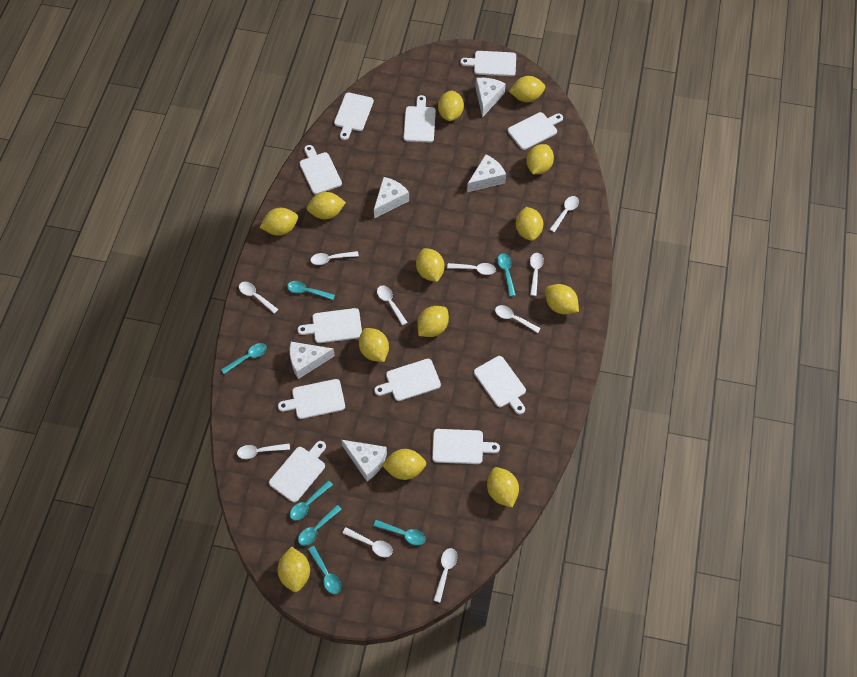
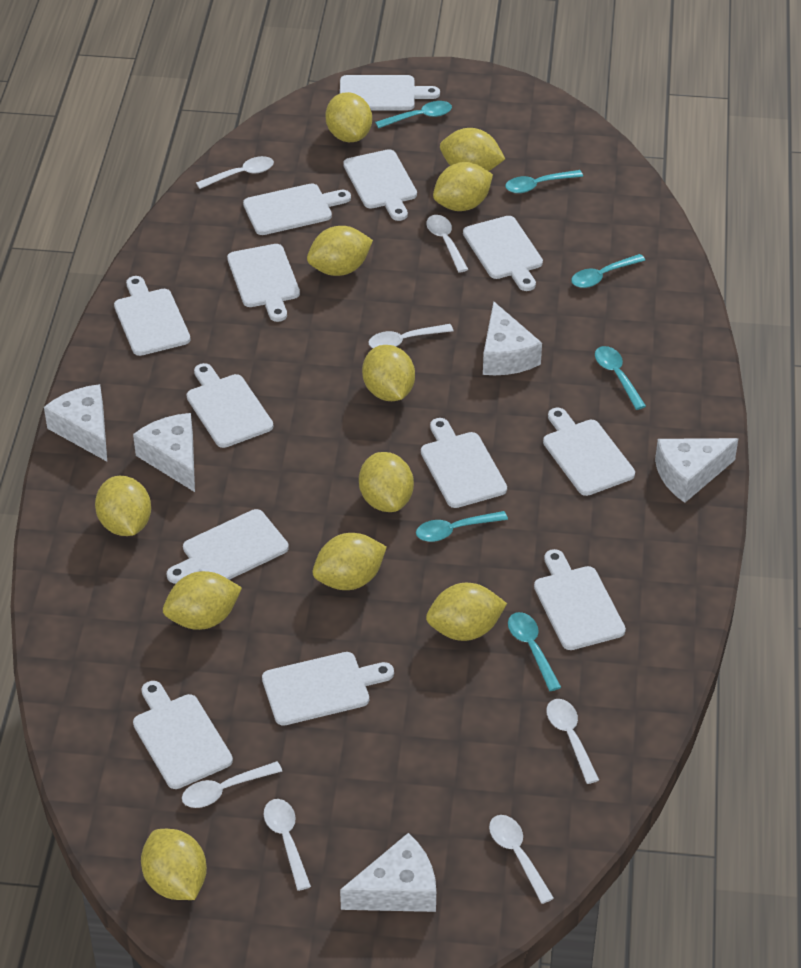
turquoise spoon: [221,343,267,374] [287,281,335,300] [290,480,333,520] [298,505,342,546] [308,546,341,594] [373,520,426,545] [498,253,516,296] = 7 -> [375,101,452,128] [416,511,508,542] [505,170,583,193] [508,612,561,691] [571,254,645,288] [595,346,646,410] = 6
white cutting board: [269,441,326,502] [278,379,345,419] [297,308,362,343] [299,145,342,195] [334,92,374,140] [374,359,441,401] [403,95,436,142] [432,429,500,464] [460,51,516,76] [474,356,526,414] [508,112,563,150] = 11 -> [114,276,191,356] [133,681,233,789] [167,509,289,584] [187,363,273,448] [227,244,300,322] [243,184,351,235] [262,652,394,726] [340,75,440,110] [343,149,417,221] [421,418,507,508] [463,216,543,291] [534,549,626,650] [543,408,635,496] = 13
white spoon: [237,443,290,459] [239,282,279,314] [311,251,359,265] [343,527,393,557] [377,285,408,325] [433,548,457,602] [447,263,496,275] [495,305,541,333] [530,253,544,296] [549,196,579,232] = 10 -> [182,761,282,808] [196,156,274,189] [264,799,311,891] [368,324,453,348] [426,215,468,272] [489,815,554,904] [546,699,599,784] = 7
yellow lemon: [260,208,298,236] [278,546,310,592] [307,192,346,219] [359,328,389,362] [382,449,426,480] [416,248,444,282] [417,306,449,337] [438,91,464,121] [487,467,519,508] [509,76,545,102] [516,207,543,241] [526,144,554,174] [545,284,579,314] = 13 -> [95,476,151,536] [141,829,207,900] [163,571,242,630] [307,226,373,276] [312,533,387,590] [325,92,372,142] [359,452,414,512] [362,345,415,401] [426,583,507,641] [433,162,493,211] [440,128,505,171] = 11

